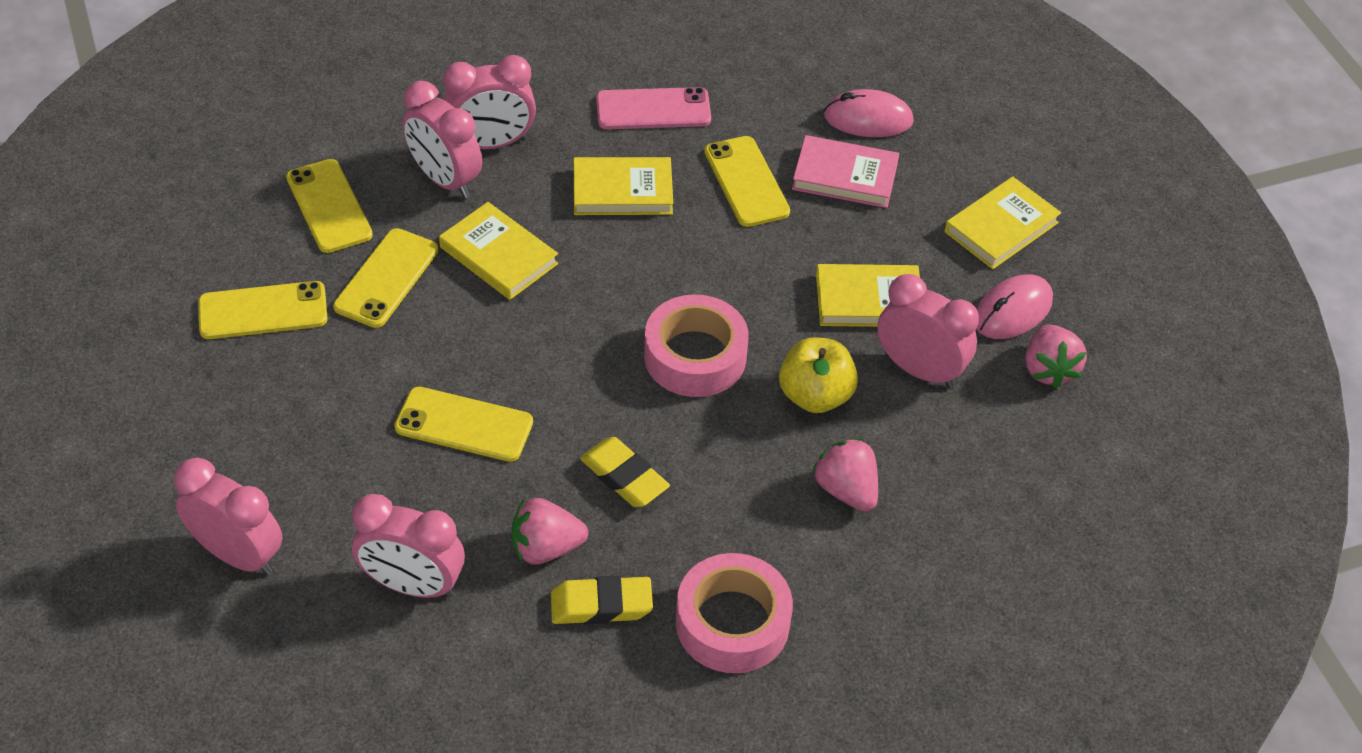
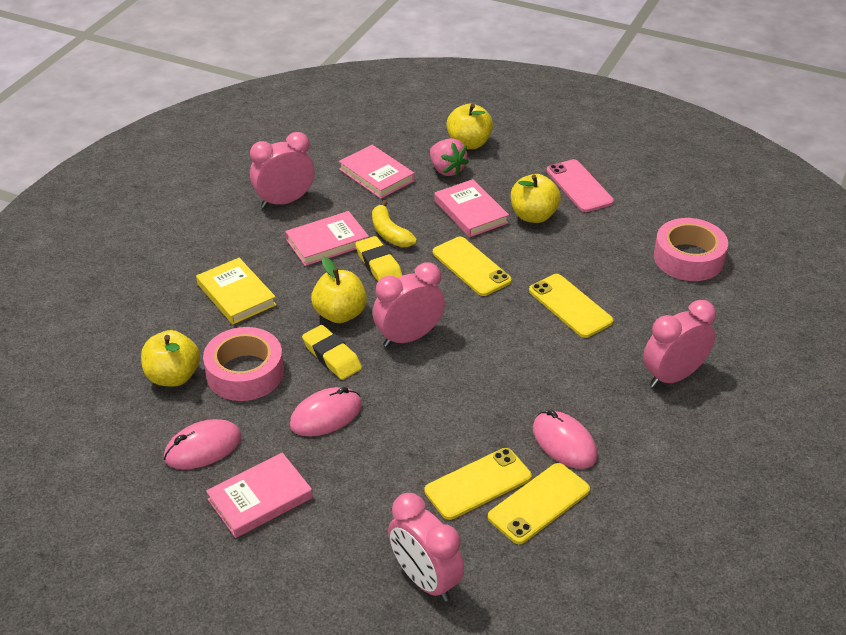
pink book: [792,135,899,208] = 1 -> [206,453,313,538] [285,211,369,266] [339,145,415,199] [434,179,509,237] = 4
pink clock: [174,458,283,575] [352,494,465,598] [403,81,482,198] [443,55,536,149] [877,274,979,388] = 5 -> [250,132,315,208] [373,262,445,347] [388,493,464,602] [643,300,716,388] = 4
pink mouse: [824,89,914,137] [976,274,1053,339] = 2 -> [164,419,242,469] [290,387,362,436] [533,410,597,469] = 3
pink strawberry: [511,498,588,565] [813,438,878,512] [1025,324,1087,389] = 3 -> [430,138,469,176] = 1
yellow apple: [779,337,858,413] = 1 -> [141,330,200,387] [311,257,367,323] [446,103,493,149] [511,174,561,223] = 4
yellow banana: none = 0 -> [372,200,417,247] = 1
yellow book: [439,202,558,300] [574,157,673,215] [816,264,920,327] [945,177,1061,269] = 4 -> [196,258,276,324] = 1
yellow phone: [198,281,328,339] [286,159,373,253] [333,228,438,328] [394,387,533,462] [704,136,790,227] = 5 -> [425,448,532,520] [433,237,512,296] [488,463,590,544] [529,274,613,338] = 4

